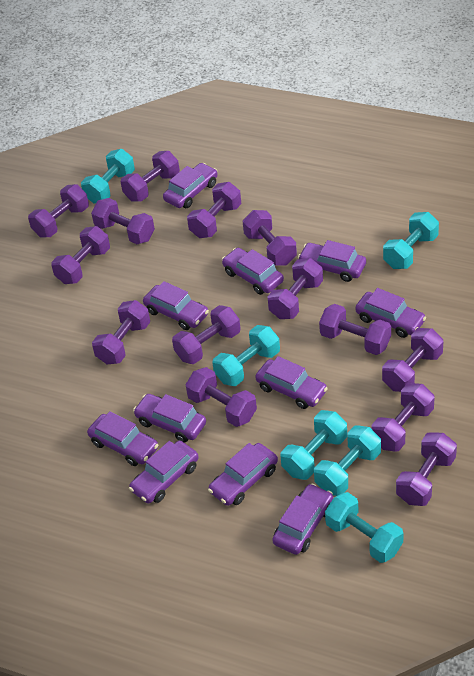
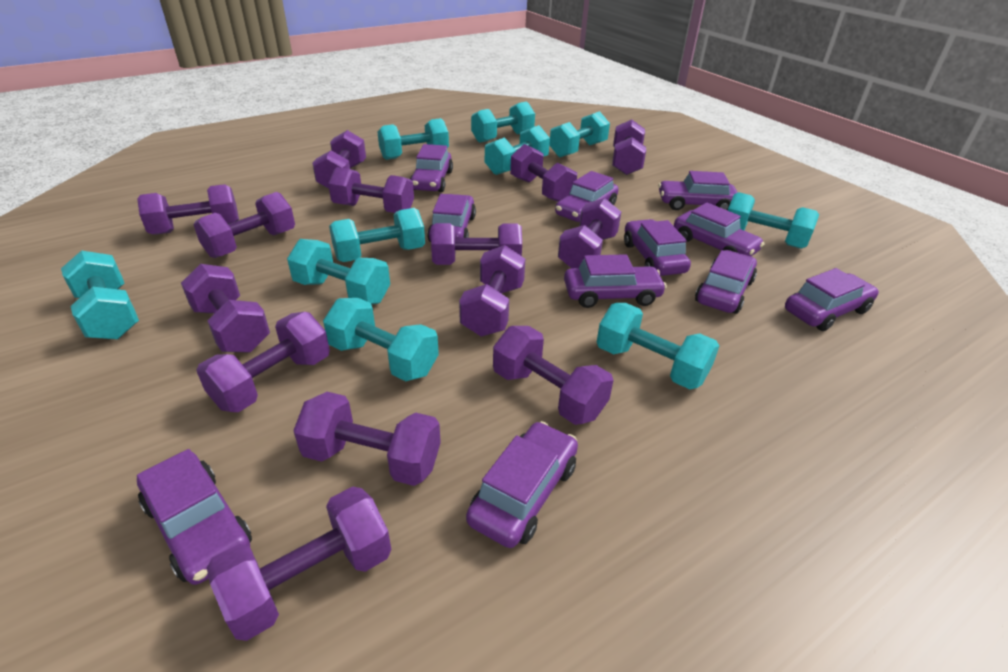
turquoise dumbbell: [81,149,135,204] [212,325,280,386] [281,410,347,480] [314,425,381,496] [325,492,404,563] [383,212,439,269] = 6 -> [61,250,139,340] [287,239,390,305] [323,298,439,381] [329,208,425,262] [377,118,449,160] [471,101,535,143] [485,125,550,175] [549,111,610,157] [597,303,719,389] [728,192,819,249] = 10

